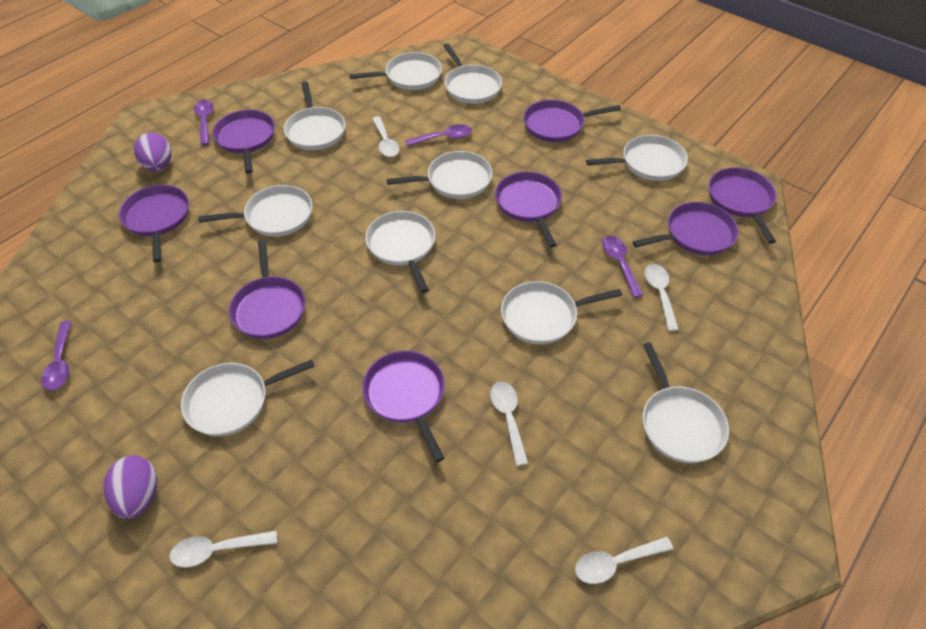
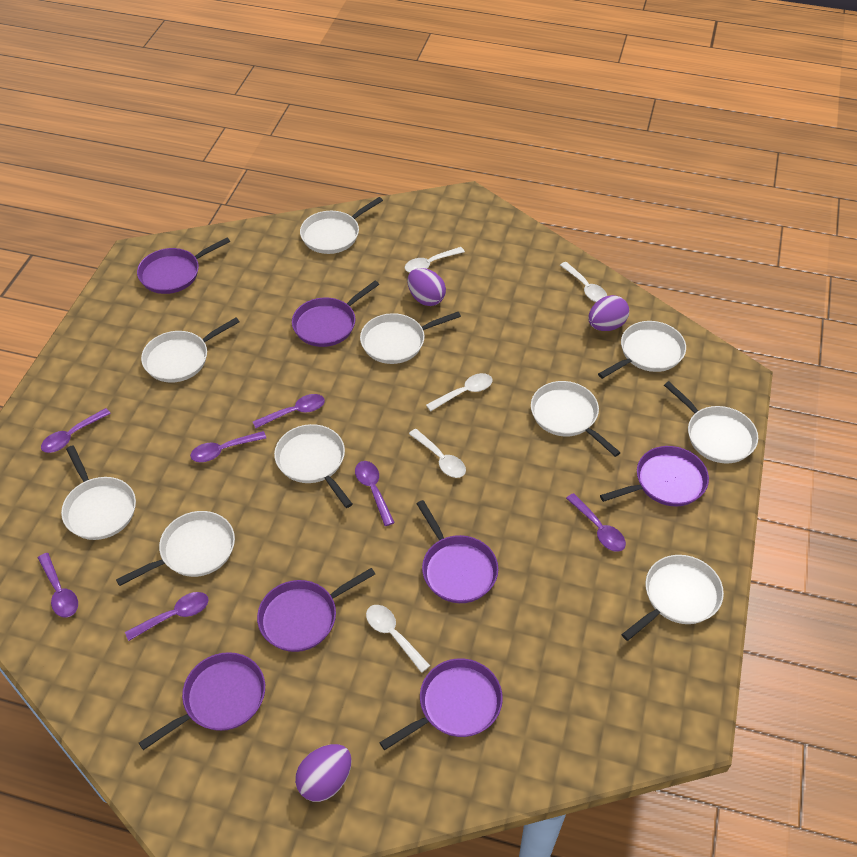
purple egg: [103,455,157,519] [134,133,171,171] = 2 -> [295,744,352,802] [407,268,446,306] [588,295,629,331] = 3
purple pan: [119,185,189,262] [212,110,275,174] [229,240,305,339] [362,351,445,463] [495,172,562,248] [523,100,621,142] [633,202,738,255] [708,167,777,244] = 8 -> [137,238,230,294] [139,652,265,750] [257,568,375,652] [292,281,379,347] [379,658,503,750] [417,500,498,603] [600,446,709,506] = 7
purple spoon: [41,321,72,390] [194,100,214,145] [405,124,472,146] [602,236,643,298] = 4 -> [38,553,78,618] [41,408,111,453] [125,592,209,641] [190,431,266,462] [253,394,325,428] [355,461,395,526] [566,493,626,552] = 7

